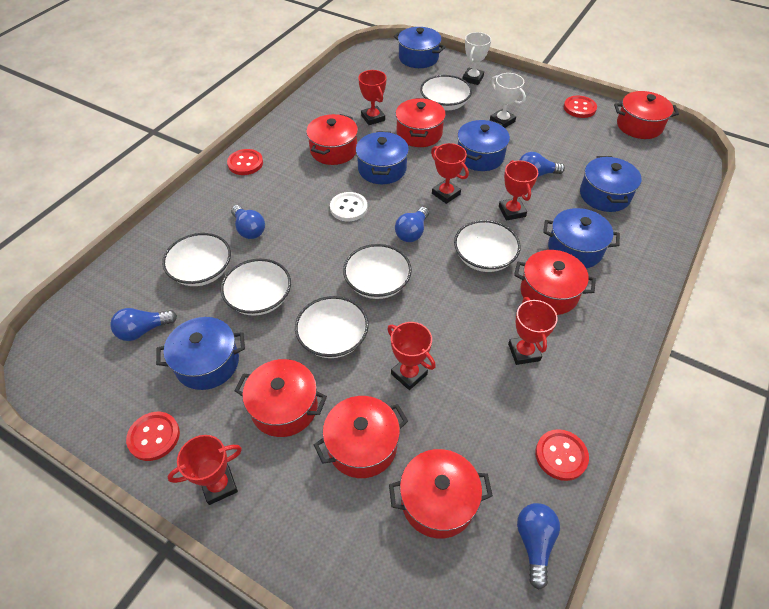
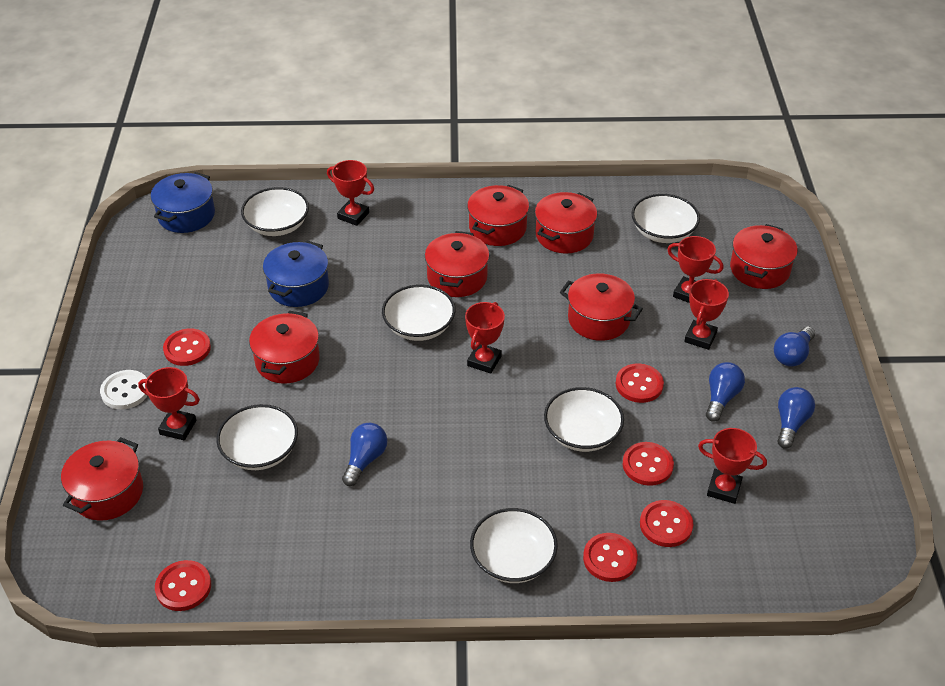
blue light bulb: [110,308,177,341] [231,205,265,239] [395,207,429,242] [517,503,560,590] [520,152,565,177] = 5 -> [342,423,387,486] [706,362,745,422] [774,326,815,367] [777,387,815,449] = 4
blue pot: [156,317,245,390] [356,131,409,184] [394,27,446,68] [457,120,510,171] [543,208,620,268] [580,156,642,212] = 6 -> [151,172,215,233] [263,241,329,307] = 2
red button: [126,412,180,461] [227,149,263,175] [535,429,589,481] [564,95,597,118] = 4 -> [155,560,211,611] [163,329,211,366] [583,533,638,582] [616,363,664,403] [623,442,674,486] [640,500,693,547] = 6
white trophy: [462,32,491,85] [490,73,526,128] = 2 -> none = 0

